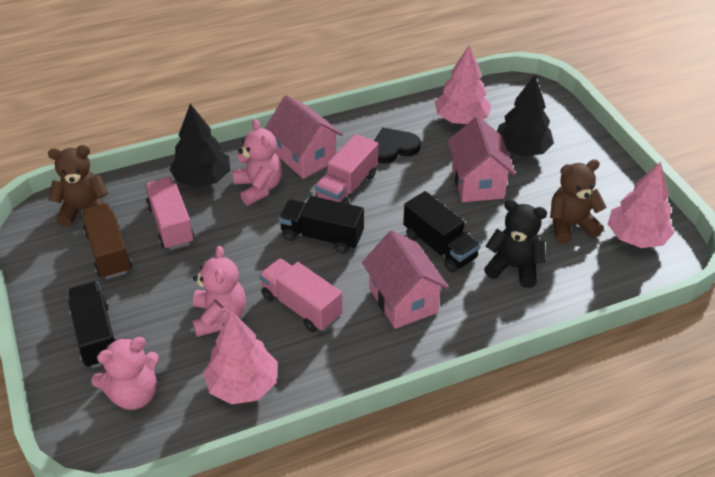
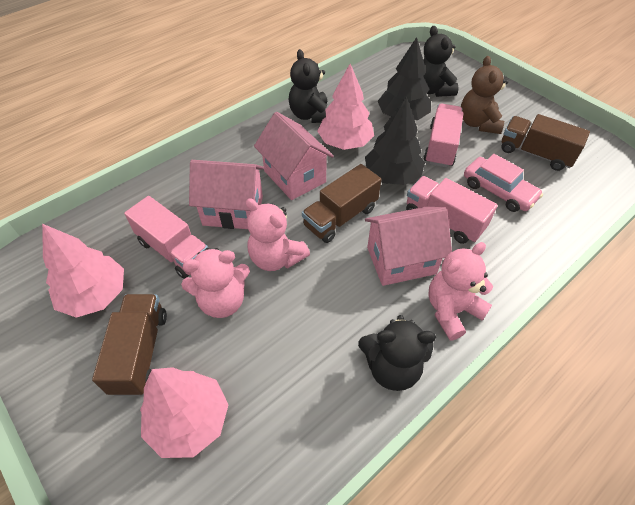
black heart: [374,128,421,164] = 1 -> none = 0
black teddy bear: [484,200,547,288] = 1 -> [289,49,327,123] [358,315,436,391] [423,26,458,97] = 3
black truck: [67,282,115,368] [279,196,364,253] [403,191,481,273] = 3 -> none = 0
brown teddy bear: [48,145,109,227] [550,160,606,243] = 2 -> [461,56,508,134] = 1
brown truck: [81,203,132,279] = 1 -> [92,294,167,396] [302,164,381,243] [501,114,590,171] = 3
pink car: none = 0 -> [464,154,543,212] = 1

